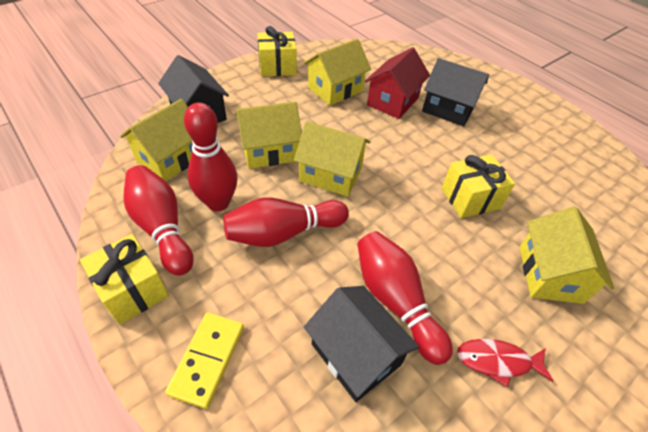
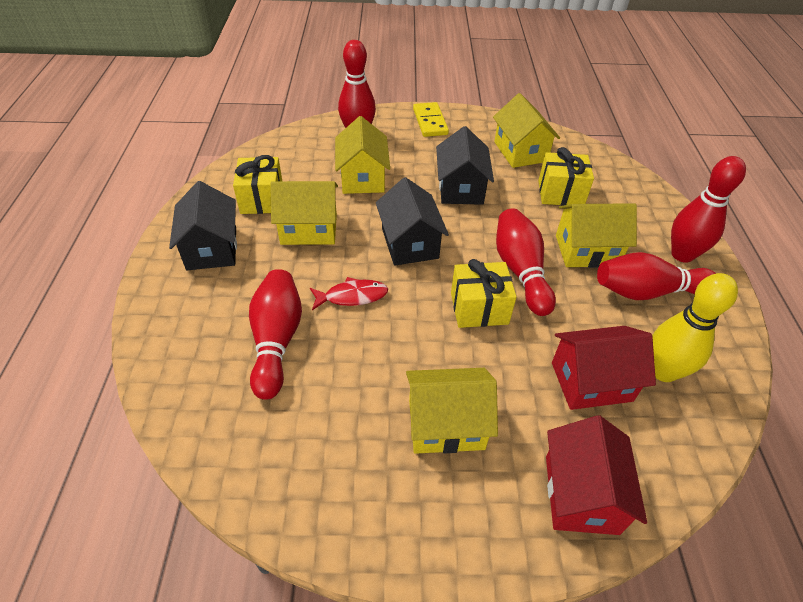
red bowling pin: [123,165,194,276] [184,102,238,211] [223,198,349,247] [357,231,453,365] = 4 -> [249,269,302,400] [338,40,376,128] [496,208,556,316] [597,252,716,300] [671,156,746,263] = 5
red house: [365,47,430,119] = 1 -> [546,415,647,535] [552,326,656,410] = 2
yellow bowling pin: none = 0 -> [652,273,738,382] = 1

